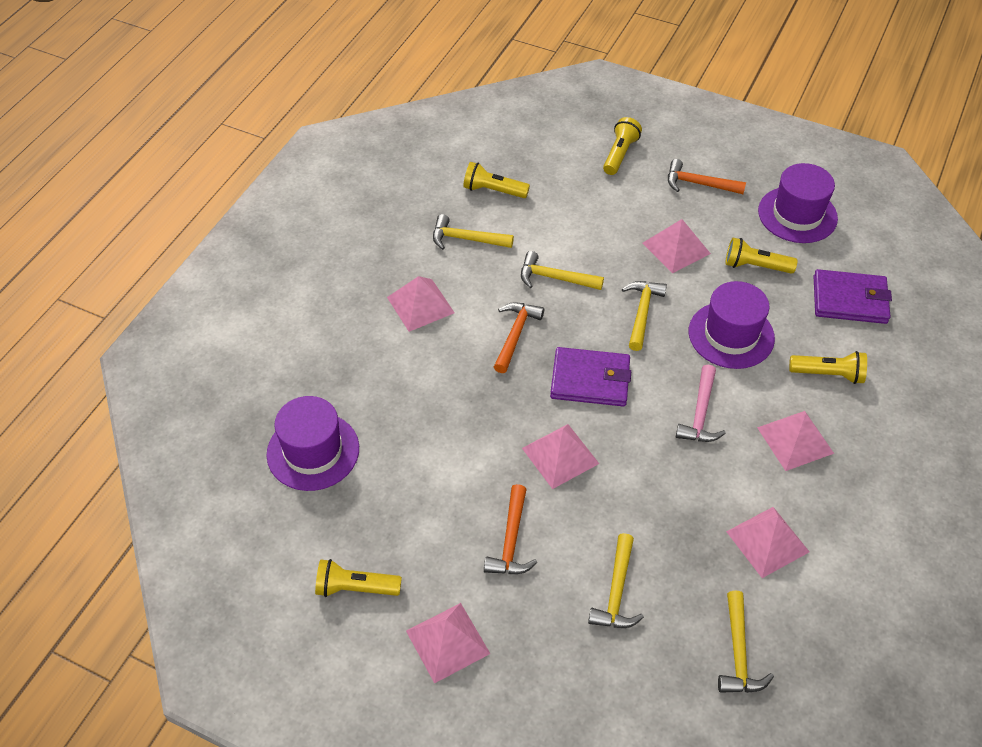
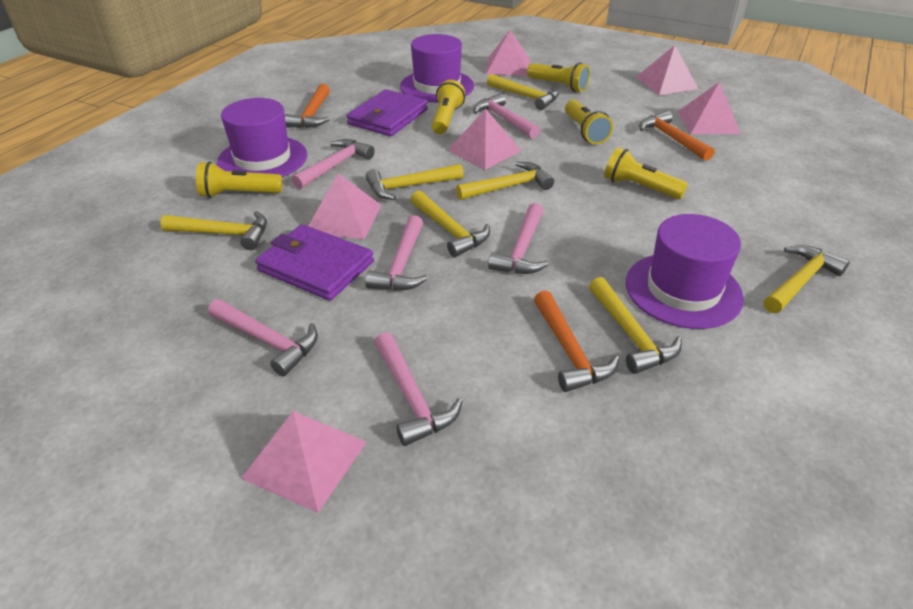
pink hammer: [676,365,726,442] = 1 -> [208,299,318,376] [292,139,375,189] [365,215,428,291] [374,332,463,446] [474,93,540,139] [488,203,549,274] = 6
yellow hammer: [433,214,514,250] [521,251,604,290] [588,533,644,628] [622,281,667,351] [718,591,774,693] = 5 -> [160,211,267,250] [366,164,464,200] [410,190,490,257] [456,162,554,200] [487,74,559,110] [589,277,682,374] [764,245,850,313] = 7

